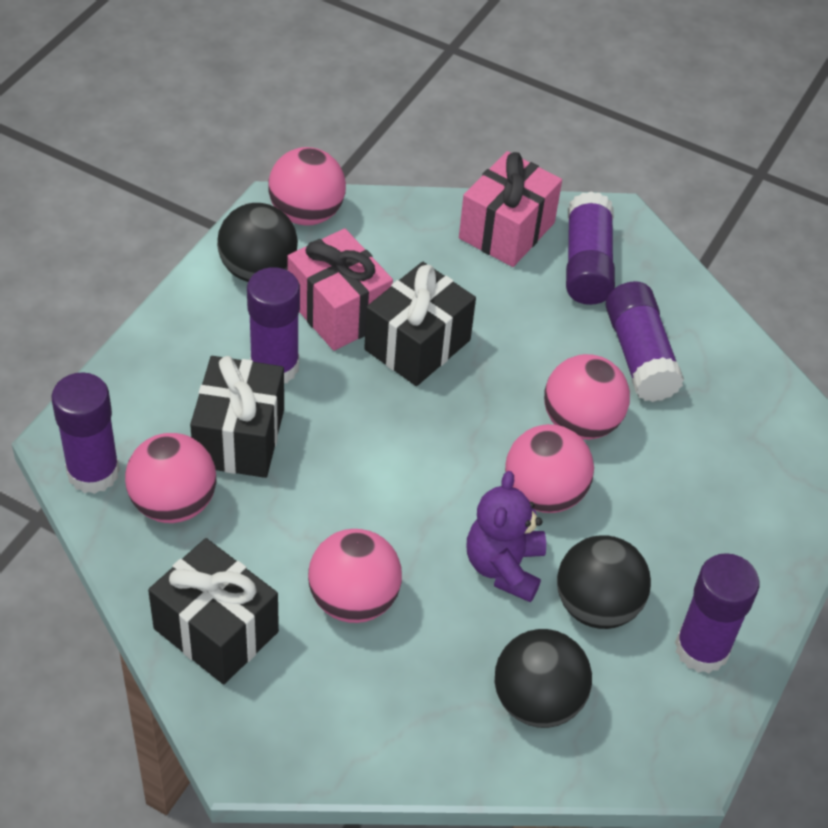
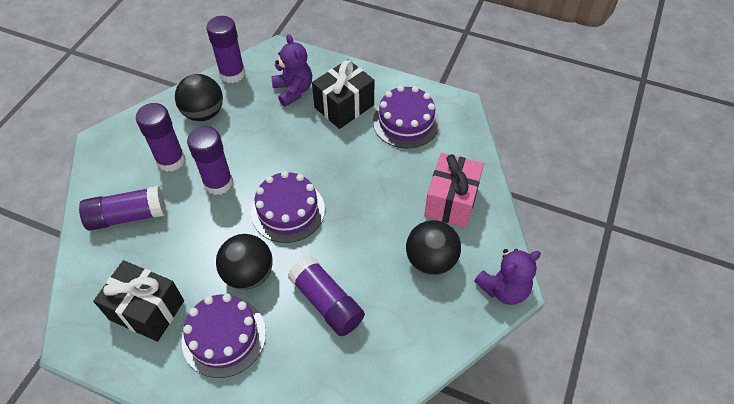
black gift: [148,538,279,685] [190,356,284,478] [364,262,476,386] = 3 -> [93,260,184,342] [312,59,374,129] = 2
pink ball: [125,433,217,523] [269,147,346,226] [308,529,402,623] [505,424,594,513] [544,354,630,440] = 5 -> none = 0
pink gift: [287,228,393,351] [459,151,562,267] = 2 -> [424,153,484,228] = 1
purple cake: none = 0 -> [182,294,266,378] [251,171,325,243] [373,85,440,149] = 3
purple teddy bear: [466,471,546,602] = 1 -> [271,34,312,107] [474,249,541,305] = 2

